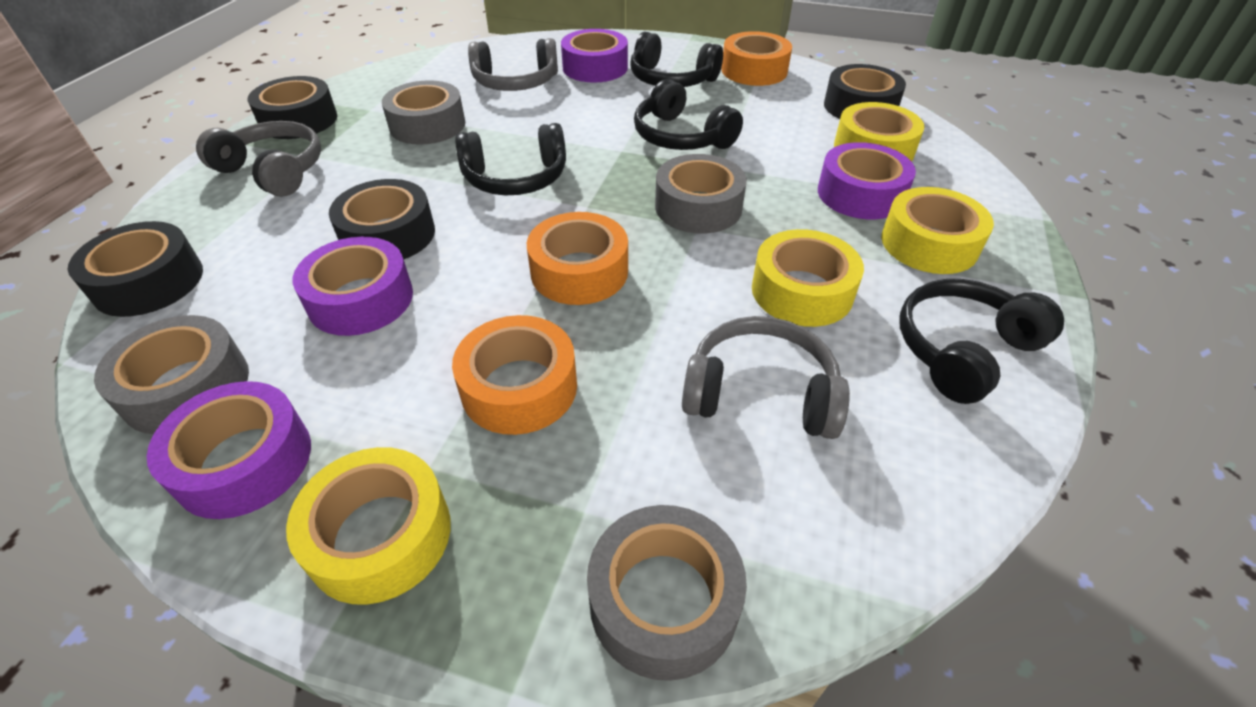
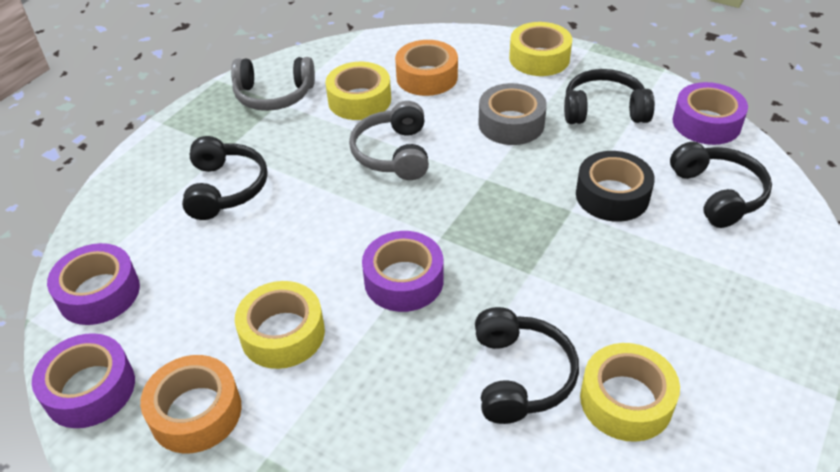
black tape: [68,221,203,317] [248,76,337,139] [329,179,435,259] [824,64,906,119] = 4 -> [576,151,655,222] = 1
grey headphones: [196,121,321,197] [468,38,558,91] [682,316,850,439] = 3 -> [231,57,315,111] [349,101,429,180] = 2
grey tape: [94,315,249,434] [382,80,465,145] [587,505,747,681] [655,154,747,234] = 4 -> [478,83,547,145] = 1
orange tape: [452,315,577,435] [527,212,628,305] [721,31,792,86] = 3 -> [140,355,242,453] [395,40,458,96] = 2

